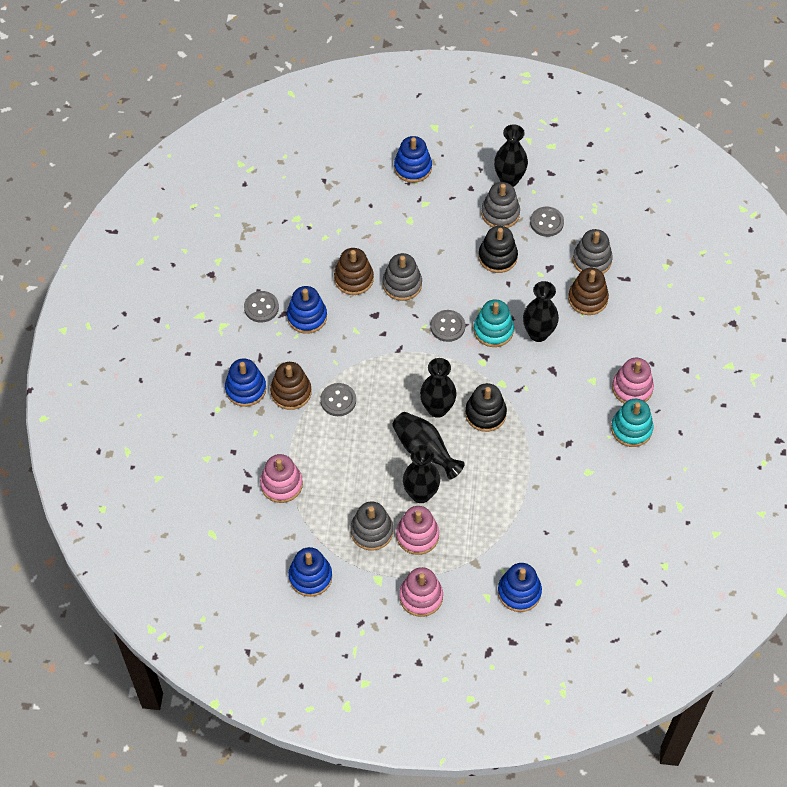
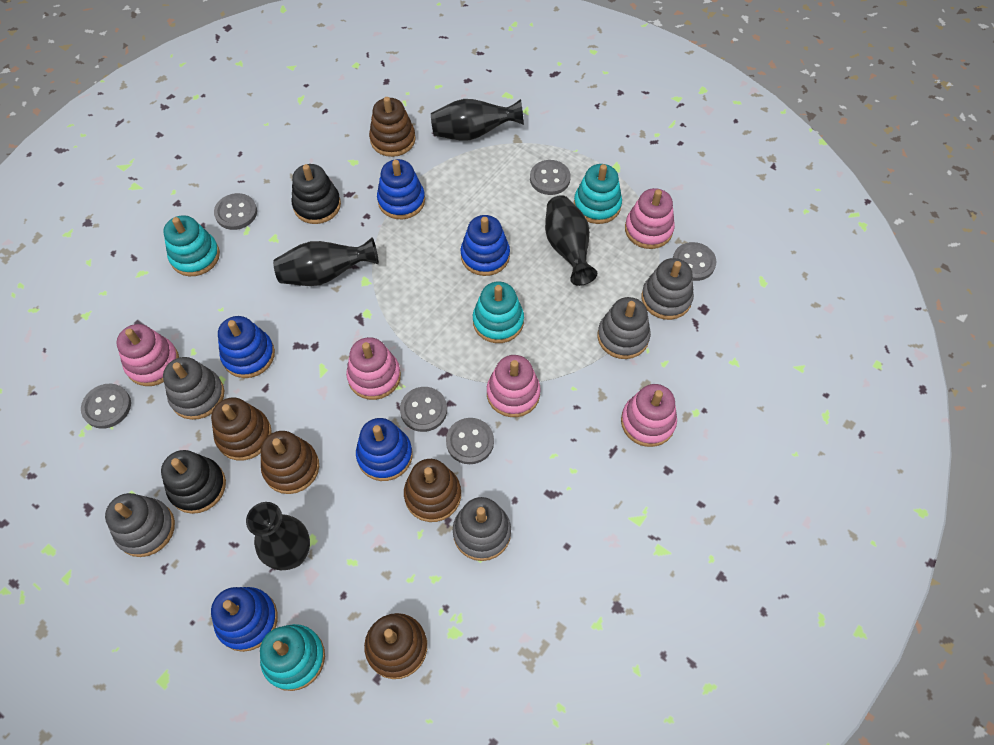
black vase: [392,412,465,479] [403,445,440,503] [420,358,457,418] [494,124,528,187] [523,281,559,342] = 5 -> [246,502,310,570] [273,237,379,286] [431,99,524,141] [545,195,597,286] = 4
brown stacking toy: [270,362,312,410] [334,248,374,295] [568,268,609,315] = 3 -> [211,397,272,460] [261,431,319,494] [364,613,427,679] [369,97,416,157] [404,459,461,522] = 5
grey button: [244,291,279,323] [320,383,356,416] [430,310,465,342] [530,207,564,237] = 4 -> [81,384,131,429] [214,193,257,230] [400,387,447,432] [446,418,494,464] [530,160,571,195] [673,242,717,281] = 6
grey stacking toy: [350,502,393,551] [383,253,422,301] [481,182,520,228] [573,229,613,274] = 4 -> [105,493,175,557] [163,357,224,420] [453,497,511,561] [597,297,651,359] [641,258,694,320] = 5
pink stacking toy: [260,454,303,503] [396,506,439,555] [399,567,443,617] [612,358,654,404] = 4 -> [116,324,179,386] [346,337,401,400] [487,355,541,417] [621,384,677,447] [625,188,675,249] = 5
turquoise stacking toy: [474,299,514,347] [611,399,654,447] = 2 -> [163,215,220,276] [260,624,325,691] [473,281,524,343] [574,164,622,224] = 4

